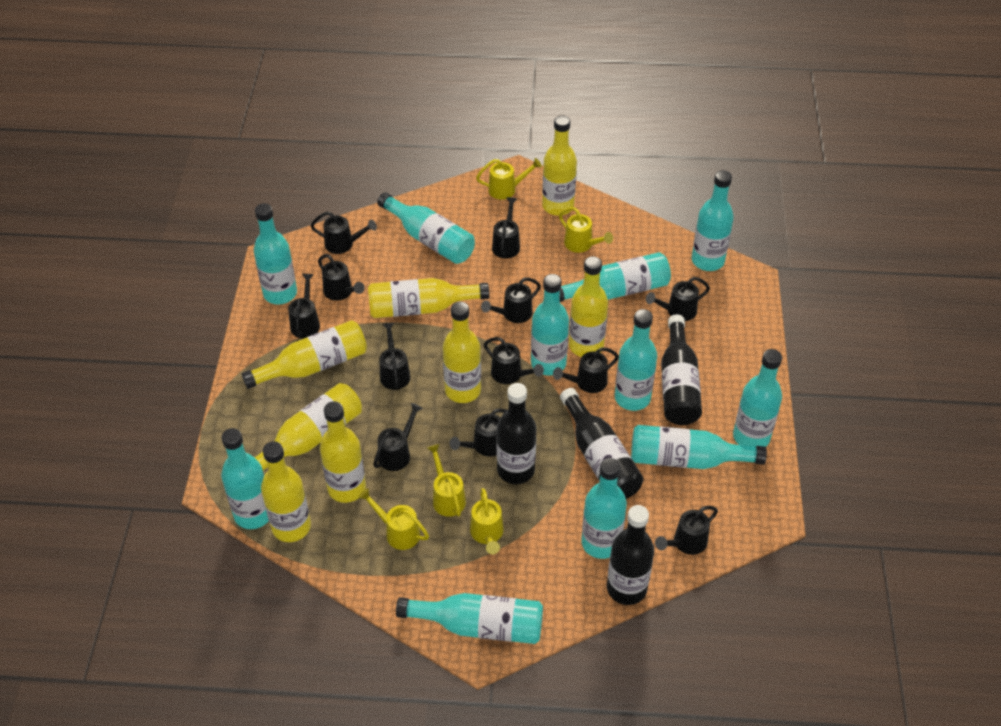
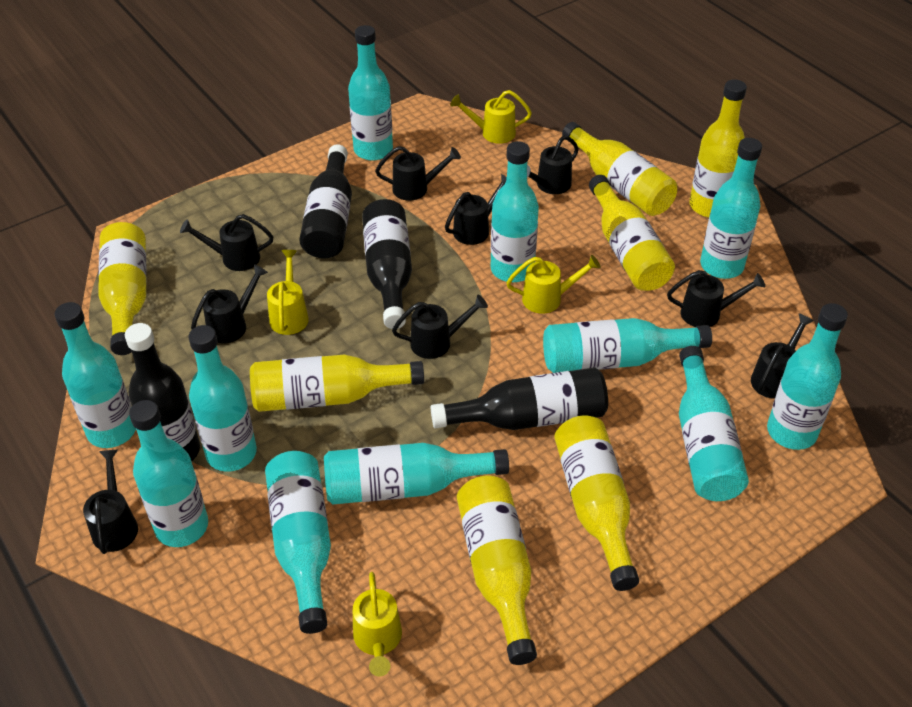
black watering can: [288,274,320,338] [311,211,377,254] [318,254,365,301] [373,403,423,471] [380,323,410,390] [450,409,507,457] [481,277,541,323] [484,337,544,384] [492,197,520,259] [553,347,619,393] [646,277,710,321] [655,506,718,555] = 12 -> [83,450,138,554] [180,214,274,271] [191,264,268,343] [375,146,461,201] [392,295,488,359] [445,174,507,245] [527,135,579,194] [667,270,765,327] [751,313,814,399] = 9
yellow bottle: [242,320,367,389] [255,383,362,470] [261,441,311,542] [320,401,366,503] [368,278,490,318] [443,301,481,403] [542,115,577,216] [569,256,608,357] = 8 -> [98,222,147,355] [250,355,424,412] [457,476,537,665] [554,416,639,591] [562,122,677,216] [589,175,675,291] [689,79,747,218] = 7
yellow watering can: [358,488,429,550] [427,444,466,517] [470,488,504,554] [476,158,542,200] [559,207,613,253] = 5 -> [267,250,309,335] [353,572,402,676] [450,90,532,144] [506,255,601,314] = 4

